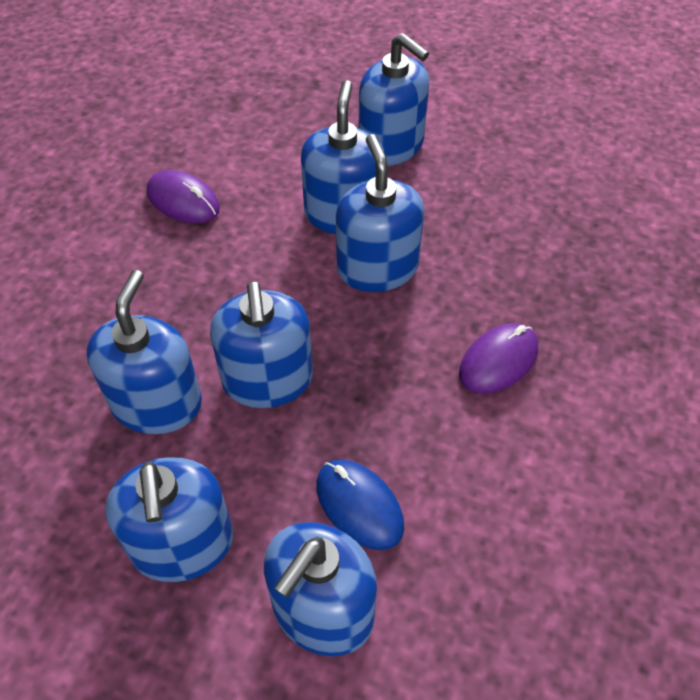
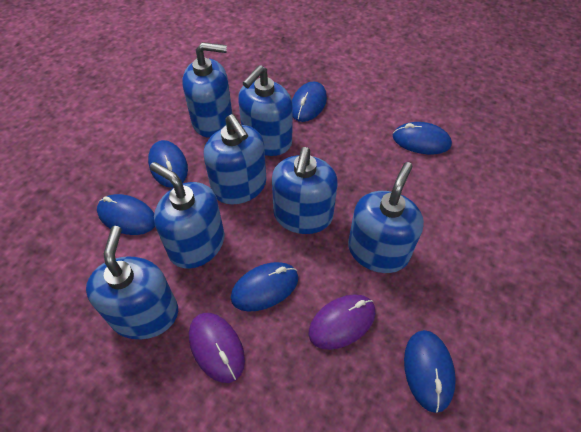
blue mouse: [316,459,404,550] = 1 -> [97,194,155,235] [148,140,188,188] [231,262,298,312] [292,81,327,122] [393,122,452,154] [404,330,456,413] = 6

